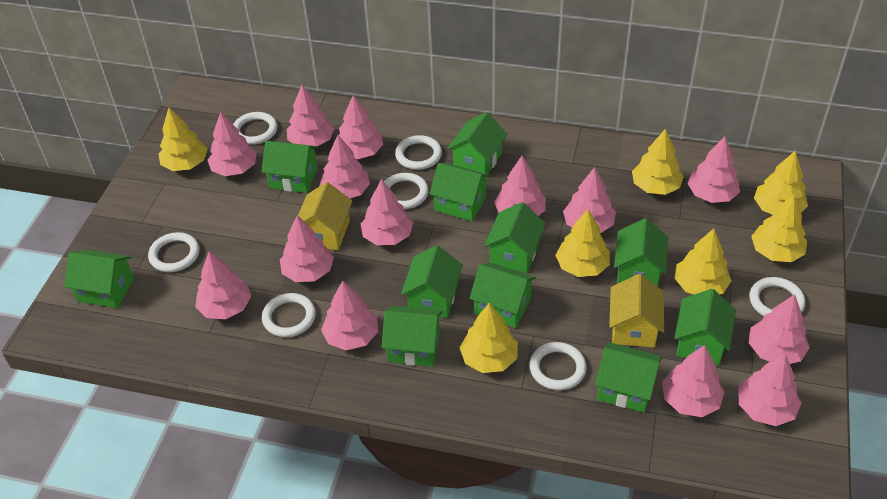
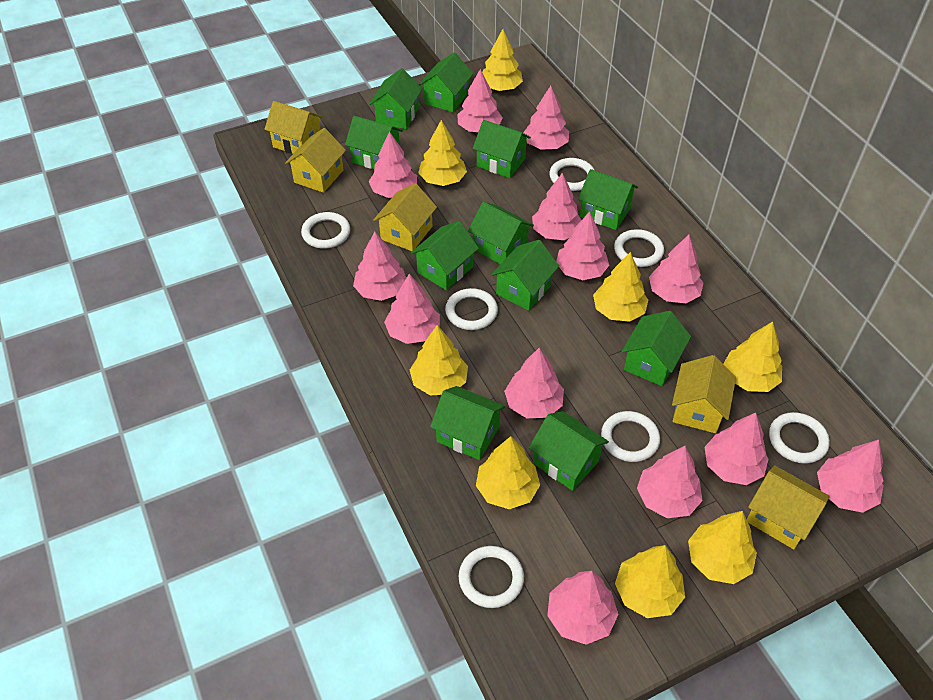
pink tree: [195,251,251,319] [208,112,257,176] [280,215,334,282] [287,85,334,146] [320,135,370,198] [321,281,378,350] [339,95,383,159] [361,179,413,245] [494,156,546,216] [563,167,616,233] [662,345,724,417] [687,137,740,203] [738,353,801,426] [749,294,810,364] = 14 -> [353,232,406,301] [369,131,417,198] [384,274,440,344] [457,69,503,132] [504,348,564,418] [523,86,569,150] [532,173,581,240] [547,571,619,645] [556,211,609,280] [637,446,702,518] [649,235,704,303] [705,413,769,485] [817,440,884,513] = 13
yellow house: [298,182,352,250] [609,274,664,348] = 2 -> [265,101,323,154] [285,128,346,193] [373,183,437,251] [672,355,736,433] [746,465,830,549] = 5
yellow tree: [158,108,207,171] [460,303,518,373] [555,209,610,277] [632,128,684,195] [675,229,732,294] [751,194,807,262] [754,150,808,214] = 7 -> [410,325,468,395] [418,120,467,186] [476,436,540,509] [482,29,523,91] [593,252,648,322] [615,545,685,618] [688,511,757,584] [723,321,782,392] = 8

